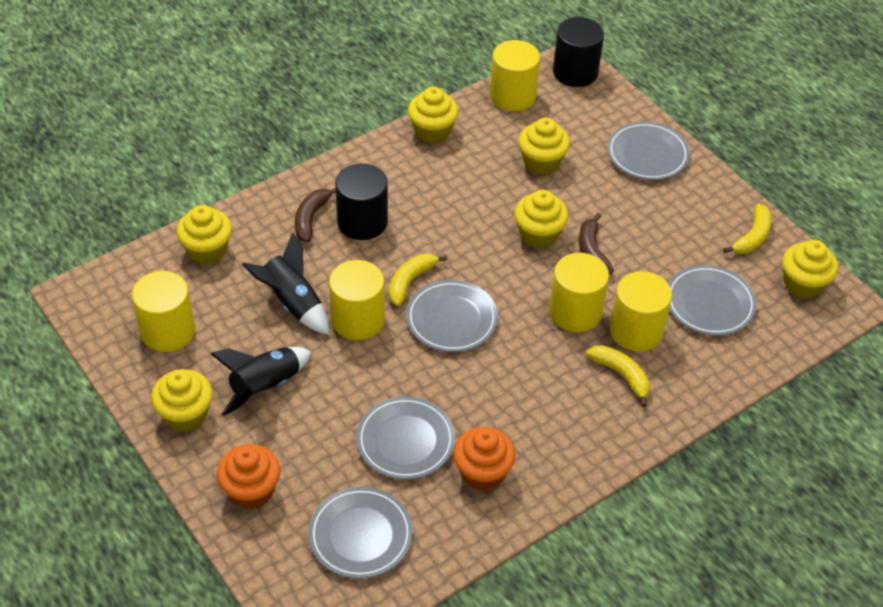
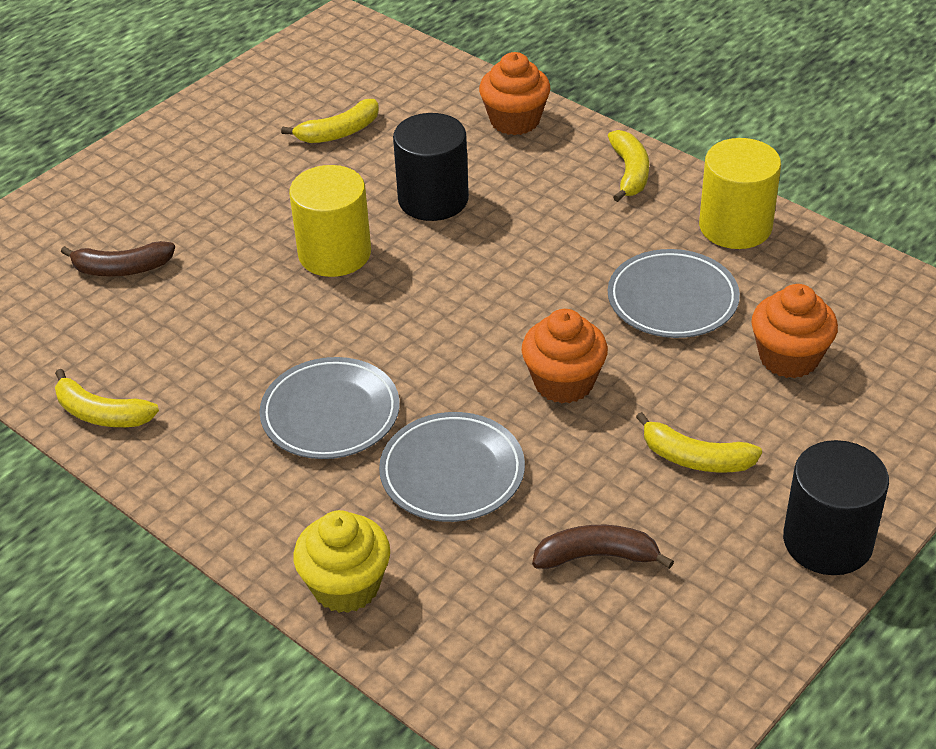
black rocket: [211,347,311,416] [242,233,329,335] = 2 -> none = 0
grey plate: [309,487,413,579] [357,397,455,479] [406,280,498,352] [607,122,690,180] [669,265,757,336] = 5 -> [260,357,400,459] [379,412,525,522] [608,249,740,338] = 3
orange cupcake: [217,444,280,509] [453,427,516,491] = 2 -> [479,52,550,135] [522,309,608,403] [751,284,838,378] = 3
yellow banana: [389,254,447,306] [586,345,650,407] [723,204,772,254] = 3 -> [55,369,159,427] [281,99,379,143] [608,130,649,202] [636,412,762,473] = 4
yellow cupcake: [151,369,213,432] [176,205,232,264] [408,87,459,143] [514,190,568,248] [519,118,570,175] [782,240,838,299] = 6 -> [293,510,390,613] = 1
yellow cylinder: [132,271,195,352] [329,260,385,340] [490,40,540,111] [549,253,609,332] [610,271,672,352] = 5 -> [289,165,371,277] [699,138,781,249] = 2

